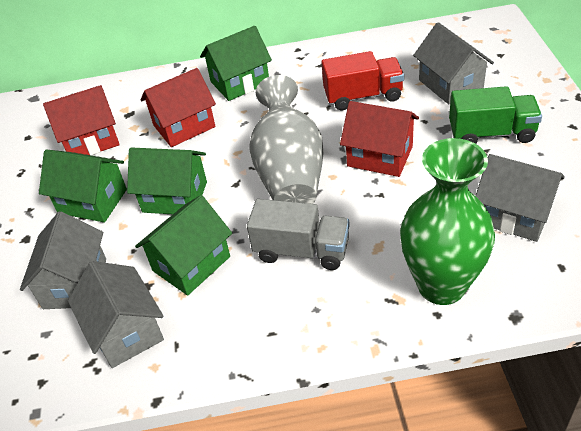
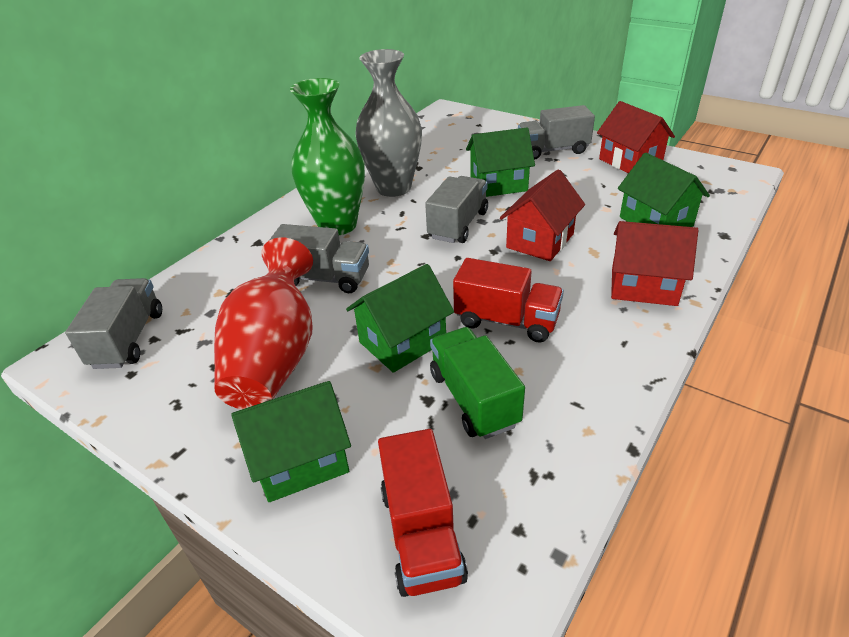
grey house: [20,212,106,309] [68,261,164,368] [413,22,494,104] [475,154,565,242] = 4 -> none = 0
grey truck: [247,199,350,270] = 1 -> [65,278,162,369] [270,224,369,293] [425,176,488,243] [518,105,595,160] = 4
red truck: [321,51,404,110] = 1 -> [378,429,468,597] [453,258,564,343] = 2
red vase: none = 0 -> [214,238,313,409] = 1

